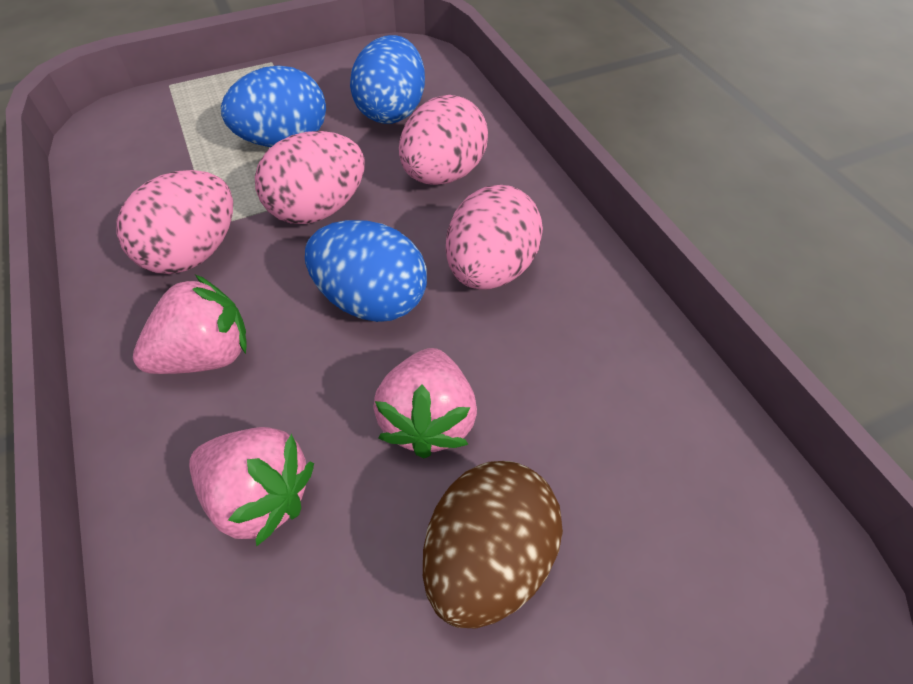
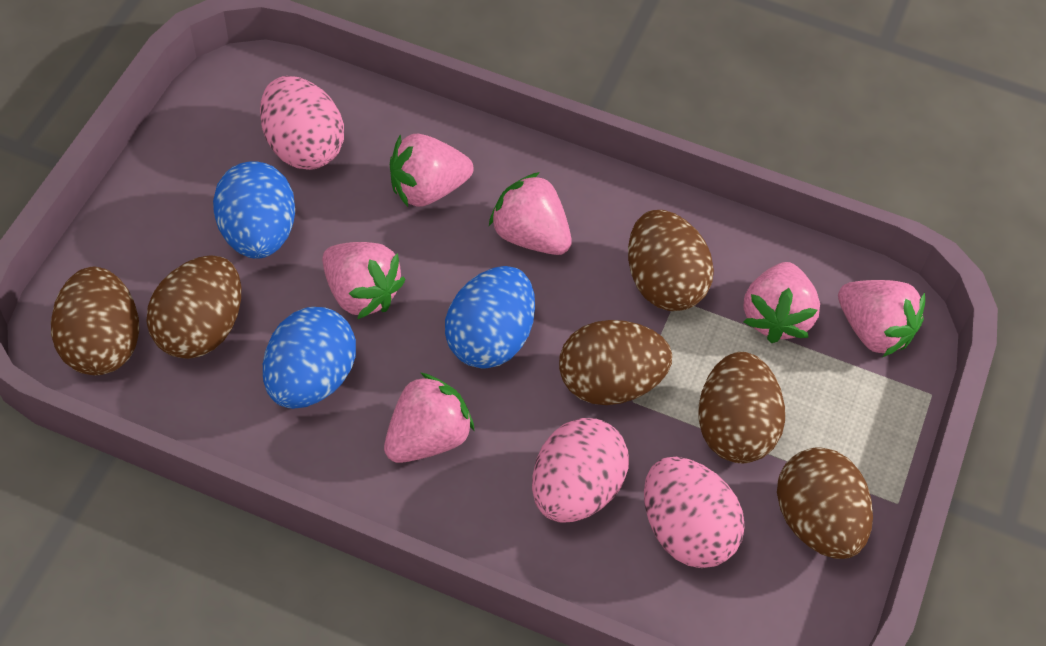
brown egg: [423,461,563,629] = 1 -> [51,267,139,375] [146,255,241,359] [559,320,672,405] [628,210,714,311] [698,352,785,463] [777,447,873,559] = 6
pink egg: [117,170,233,274] [255,131,365,224] [399,95,488,185] [446,185,543,290] = 4 -> [260,76,344,170] [532,418,629,523] [644,457,745,568] = 3
pink strawberry: [133,275,247,374] [189,427,314,547] [373,348,477,459] = 3 -> [322,242,406,319] [384,373,475,463] [390,134,474,207] [489,172,572,255] [743,262,820,343] [838,280,925,357] = 6

